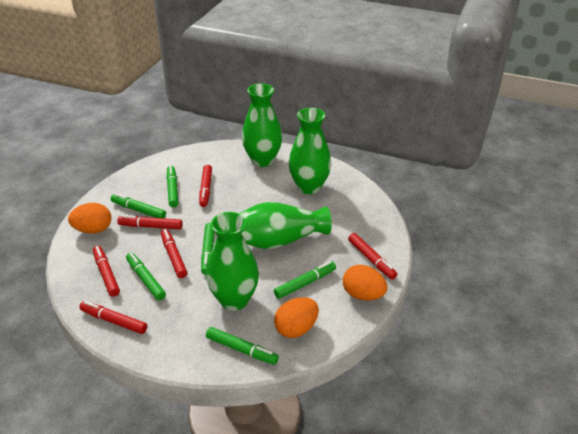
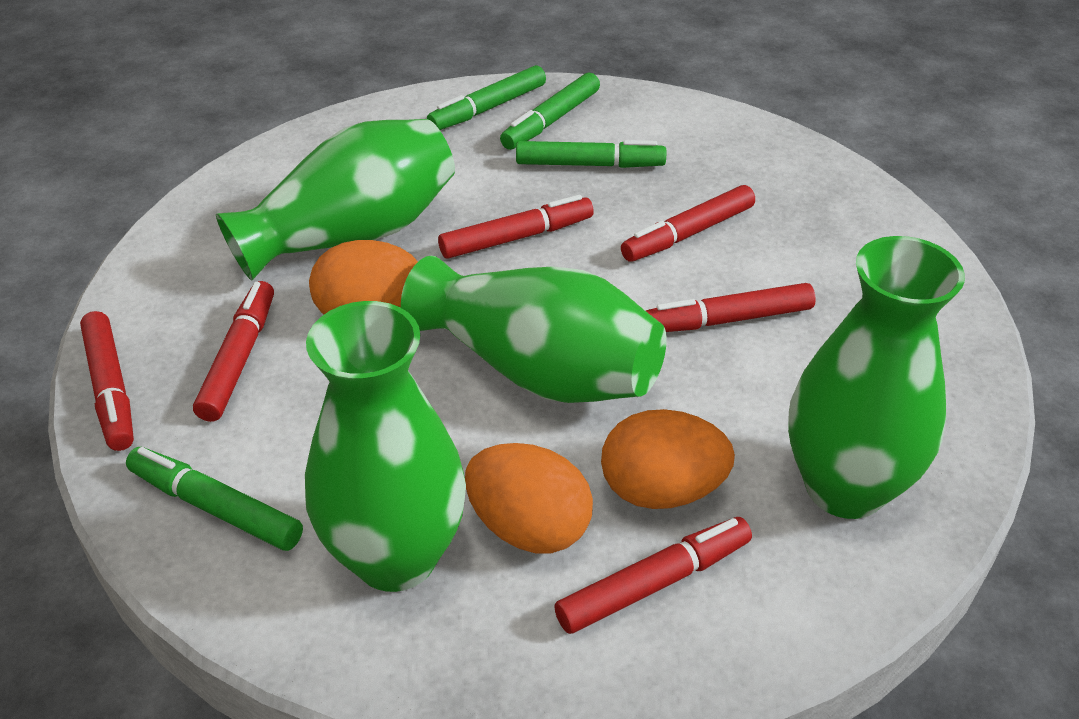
green marker: [111,193,166,218] [126,253,166,300] [167,166,178,208] [201,223,215,275] [206,327,279,365] [274,261,336,299] = 6 -> [126,447,303,551] [427,65,546,130] [500,73,600,150] [516,140,666,168] = 4

